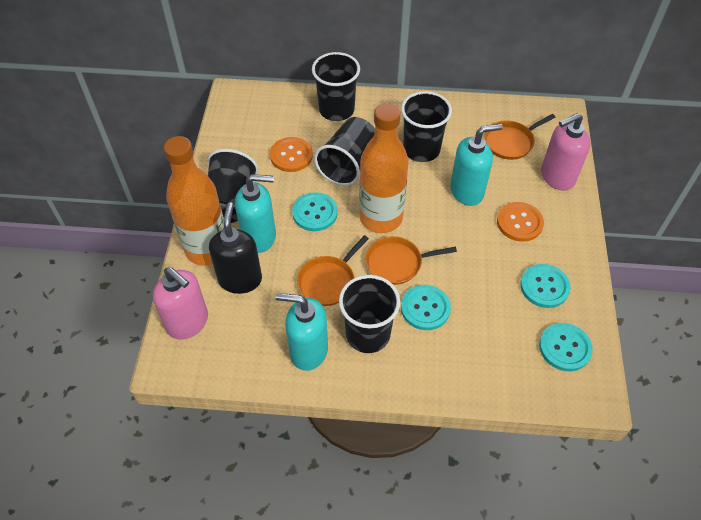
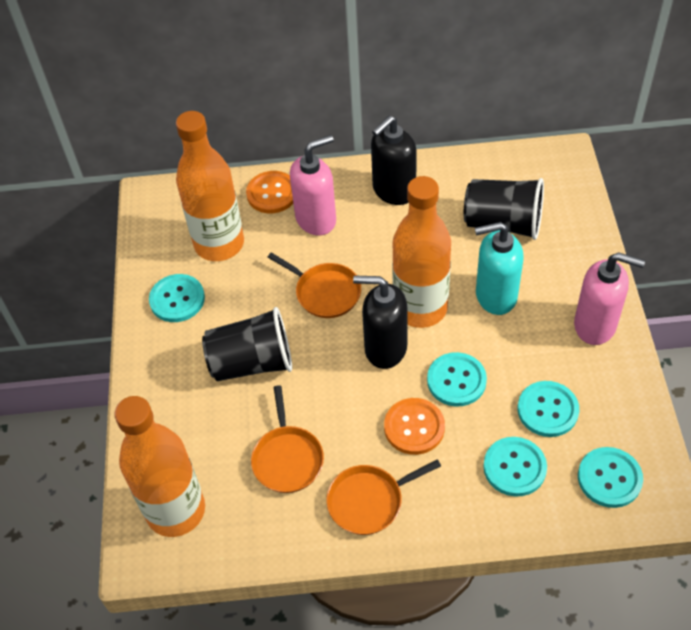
black cup: [208,149,258,223] [312,52,360,121] [314,117,375,186] [339,275,400,353] [401,91,452,162] = 5 -> [202,307,292,381] [464,178,544,240] = 2
black soap dispenser: [209,202,262,294] = 1 -> [353,276,407,369] [371,116,417,205] = 2
orange bottle: [164,136,224,266] [359,103,409,233] = 2 -> [114,396,205,537] [176,111,244,261] [392,176,451,328] = 3
turquoise button: [292,192,338,231] [401,285,451,330] [520,264,571,308] [539,323,593,371] = 4 -> [149,274,205,322] [427,352,487,407] [483,437,547,497] [518,381,579,437] [578,447,643,508] = 5
turquoise soap dispenser: [235,174,276,253] [276,293,328,371] [450,123,503,206] = 3 -> [475,222,524,315] = 1

